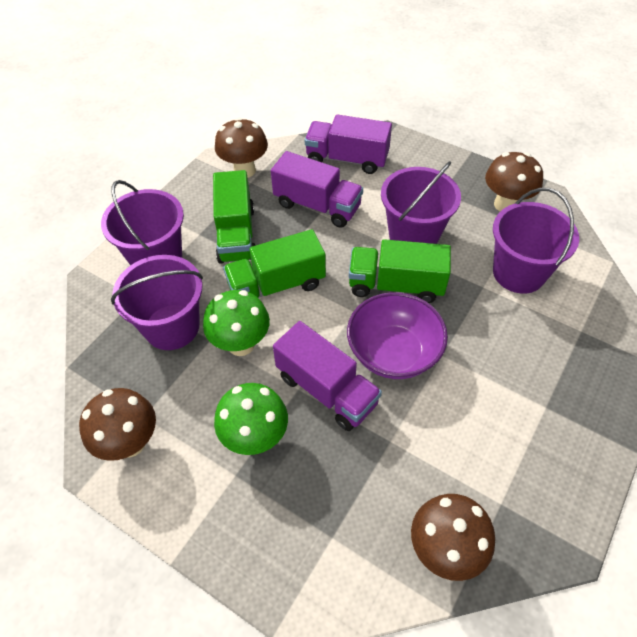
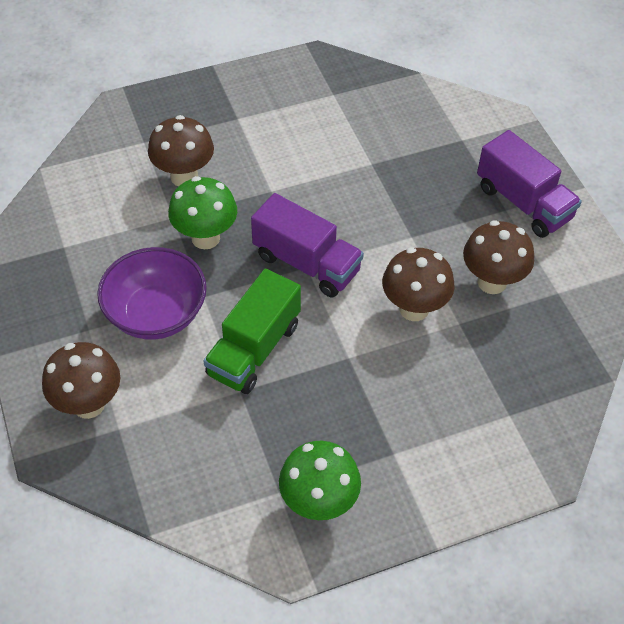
green truck: [213,170,255,264] [223,229,326,298] [349,239,451,303] = 3 -> [204,269,301,394] = 1
purple bucket: [101,180,184,265] [111,255,203,350] [381,161,461,244] [493,188,579,294] = 4 -> none = 0
purple truck: [271,151,363,228] [273,321,382,431] [305,114,392,174] = 3 -> [251,193,364,298] [477,130,582,238] = 2

